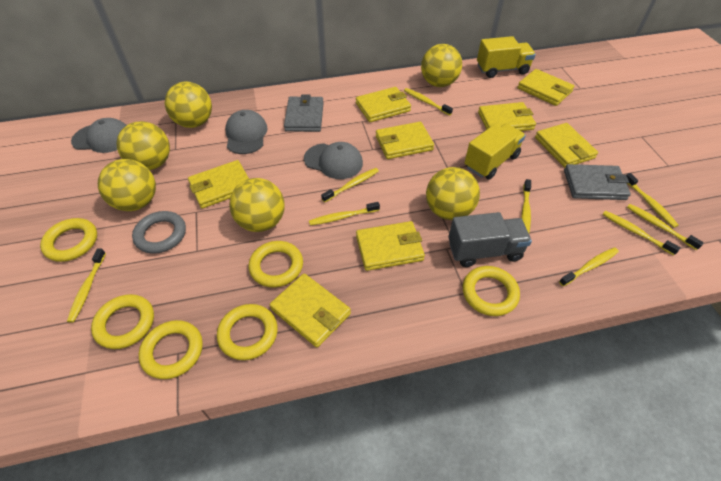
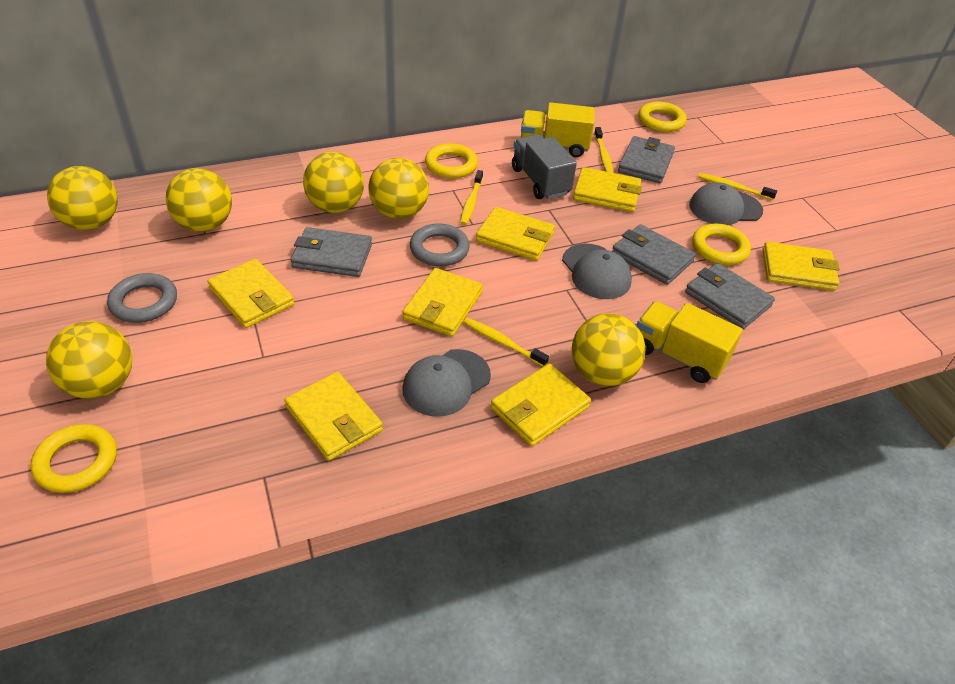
grey ring: [132,211,186,254] = 1 -> [107,273,177,323] [410,224,470,266] = 2
grey wallet: [284,94,324,132] [564,164,631,200] = 2 -> [291,227,372,277] [612,224,696,285] [618,136,675,183] [685,263,775,329] = 4
yellow ring: [40,218,97,262] [91,294,154,349] [139,320,203,379] [217,304,278,360] [249,241,303,288] [463,266,520,316] = 6 -> [31,424,117,493] [425,143,478,179] [638,101,687,132] [692,224,751,265] = 4
yellow toothbrush: [67,248,106,323] [309,202,380,226] [321,168,379,202] [404,88,453,116] [521,179,531,233] [559,247,619,286] [602,211,681,255] [626,173,679,228] [627,204,704,250] = 9 -> [460,170,483,225] [463,318,549,367] [594,127,613,173] [698,173,777,200] = 4
yellow wallet: [188,160,249,209] [270,273,351,348] [356,87,411,122] [356,221,425,271] [376,122,434,159] [478,102,536,131] [518,69,574,106] [535,123,598,168] = 8 -> [207,259,294,328] [284,372,383,461] [402,268,483,337] [476,207,555,261] [491,364,591,446] [573,167,642,212] [762,242,840,291] = 7

